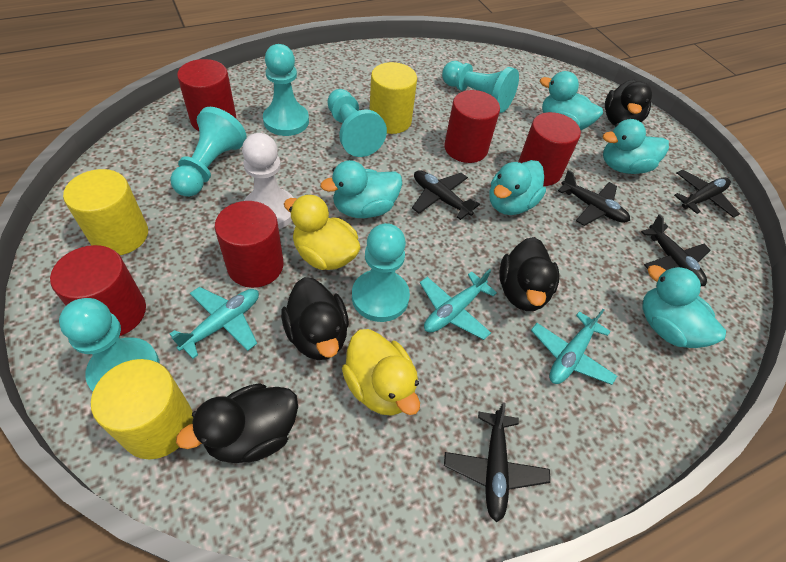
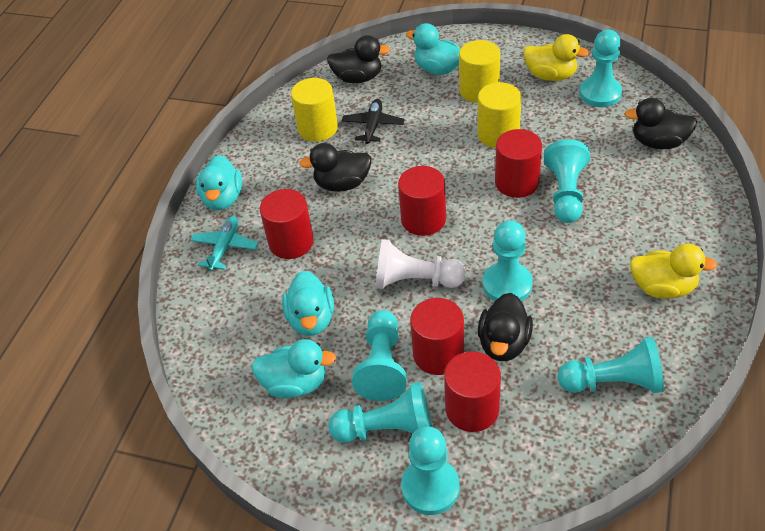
black plane: [412,170,480,220] [444,403,550,522] [558,170,630,226] [641,214,711,286] [674,170,740,218] = 5 -> [342,99,405,144] = 1
turquoise duck: [320,160,402,218] [489,160,546,215] [540,71,603,130] [603,119,669,174] [642,265,726,348] = 5 -> [196,155,242,210] [251,339,336,398] [282,271,334,336] [406,23,460,75] = 4
turquoise pawn: [59,298,160,391] [170,107,246,197] [263,44,309,136] [328,89,387,157] [352,223,410,322] [442,61,519,113] = 6 -> [328,382,432,443] [352,310,407,401] [401,426,460,515] [483,220,533,301] [544,139,590,223] [558,337,664,393] [579,30,622,107] = 7
turquoise plane: [170,287,259,359] [420,269,497,340] [531,309,617,385] = 3 -> [190,216,258,271] = 1

